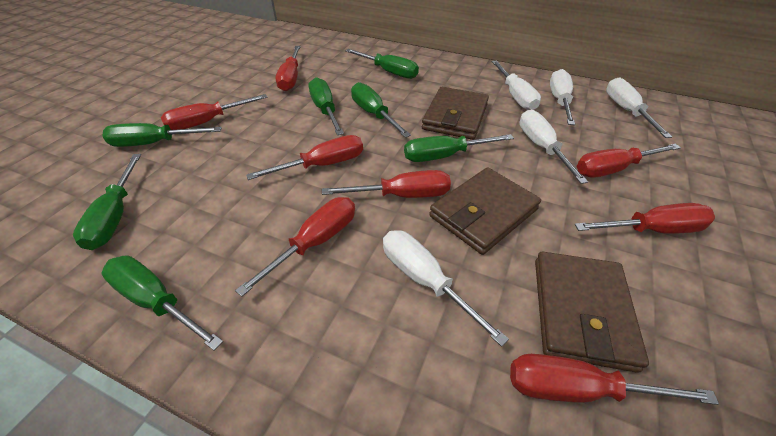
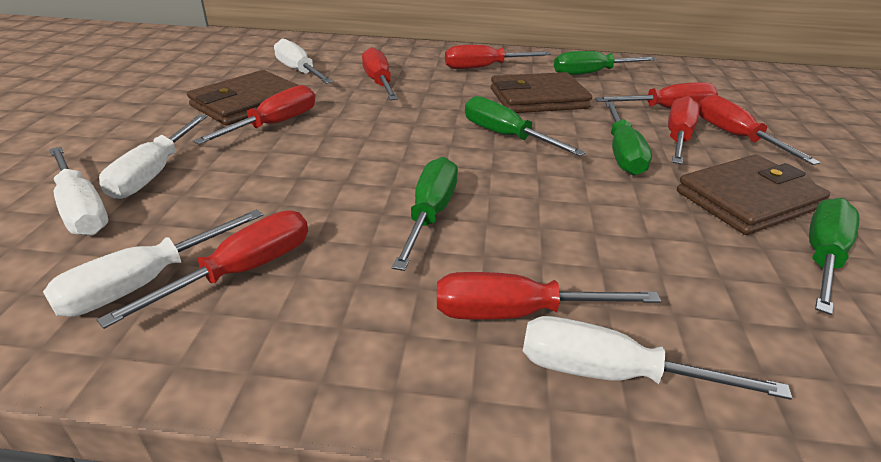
green screwdriver: [73,154,141,250] [102,255,223,351] [103,123,222,147] [308,77,344,135] [345,49,419,79] [351,82,411,138] [404,134,514,162] = 7 -> [392,157,458,271] [465,96,586,156] [554,51,657,75] [605,102,652,176] [809,198,860,315] = 5

